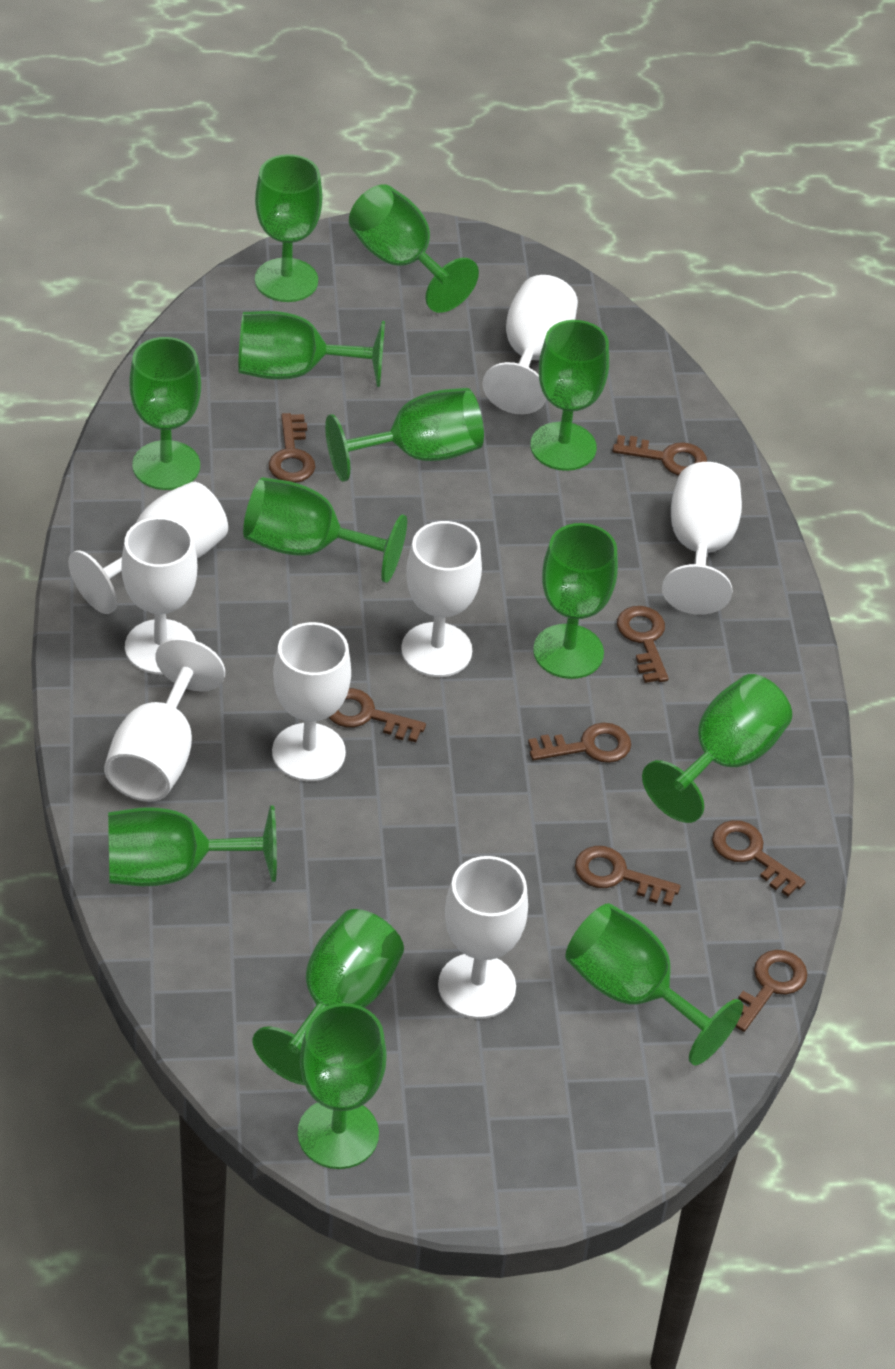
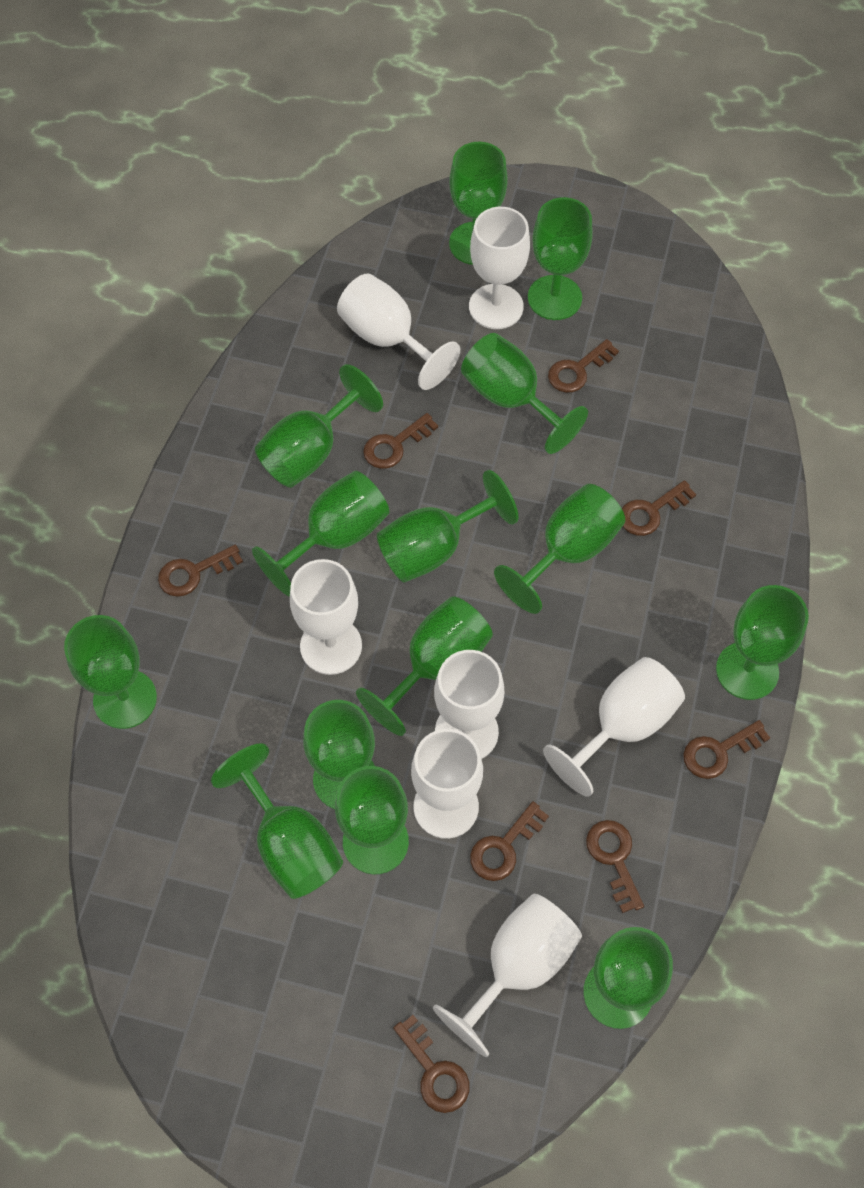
green goblet: [108,805,277,886] [129,337,201,490] [238,311,385,387] [243,477,407,583] [253,909,404,1085] [255,154,322,302] [298,1003,387,1169] [325,388,484,482] [349,184,479,313] [530,320,609,471] [533,523,618,679] [565,903,743,1066] [642,674,792,823] = 13 -> [64,615,157,729] [211,743,343,899] [252,471,389,597] [255,364,383,488] [303,700,375,809] [335,766,409,874] [356,596,493,736] [377,470,518,583] [449,142,508,265] [461,333,588,454] [494,484,625,614] [528,197,593,320] [583,927,673,1029] [716,585,809,700] = 14
white goblet: [68,482,228,614] [104,638,225,802] [121,517,197,674] [272,622,351,781] [401,521,482,677] [438,856,528,1019] [483,275,578,414] [662,462,742,615] = 8 -> [290,559,362,675] [337,273,460,390] [411,729,483,839] [433,894,582,1057] [434,650,504,759] [469,207,530,329] [543,657,685,797] = 7

